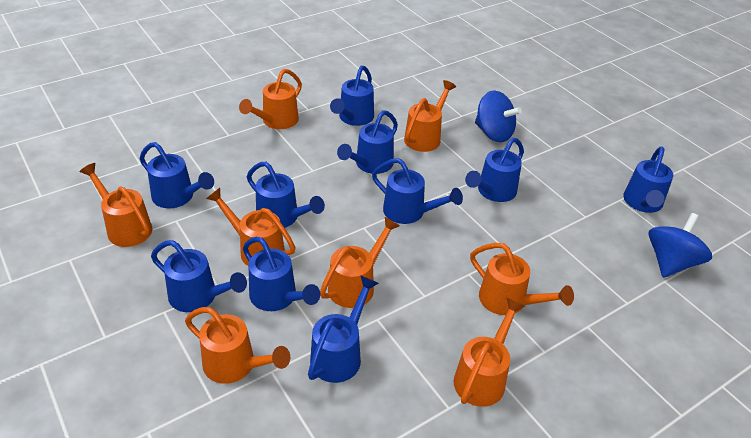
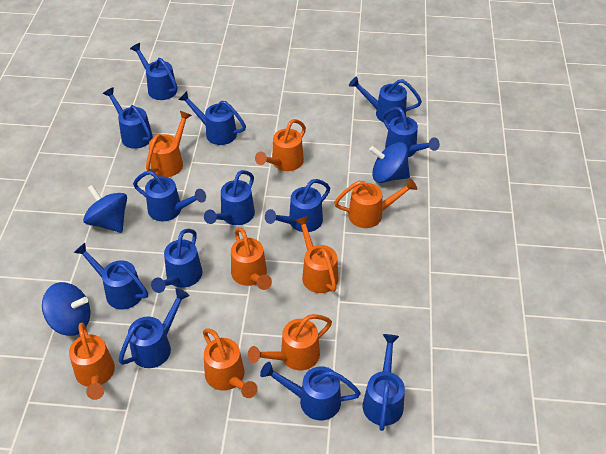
blue spinning top: [475,90,522,142] [648,213,712,278] = 2 -> [42,282,90,336] [83,185,127,233] [369,142,410,183] = 3
blue watering can: [140,142,214,208] [151,240,247,312] [243,237,321,311] [247,162,325,228] [308,275,379,383] [330,65,374,126] [337,110,398,174] [372,158,463,224] [465,138,524,202] [623,147,673,213] = 10 -> [74,243,148,309] [103,87,153,149] [118,288,190,368] [130,43,177,100] [133,171,206,221] [151,229,202,293] [178,91,246,145] [204,170,255,225] [260,362,361,420] [265,179,330,232] [349,77,422,124] [363,334,405,431] [382,107,440,157] = 13

